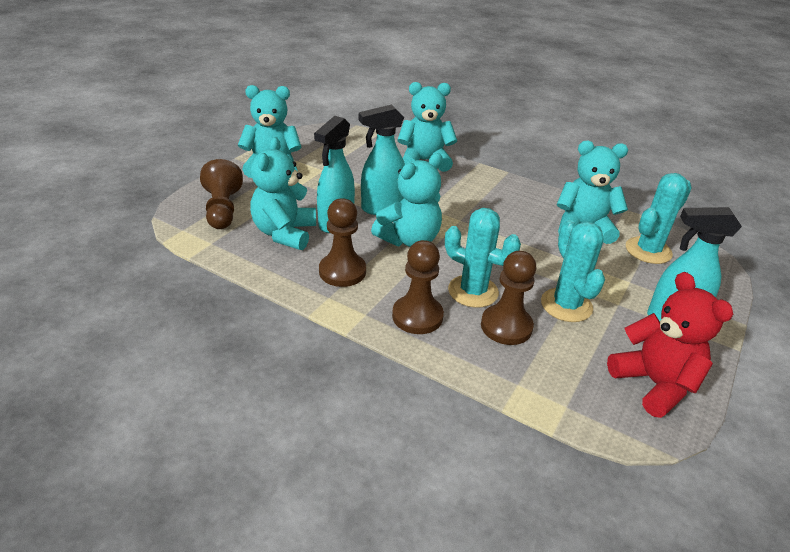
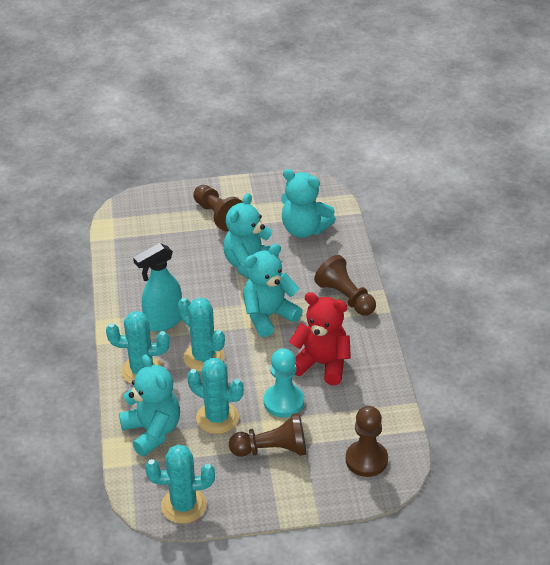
turquoise cactus: [445,208,521,308] [541,220,605,322] [626,173,692,264] = 3 -> [106,311,169,384] [145,444,215,524] [178,297,225,372] [187,358,244,434] = 4
turquoise pawn: none = 0 -> [264,348,304,417] = 1
turquoise spray bottle: [314,116,355,233] [359,105,405,215] [647,207,742,321] = 3 -> [133,243,182,332] = 1
turquoise teddy bear: [238,85,302,178] [250,137,316,250] [371,153,443,247] [397,82,457,172] [557,141,628,244] = 5 -> [119,355,180,456] [223,193,279,279] [243,244,303,337] [281,169,336,238] = 4

